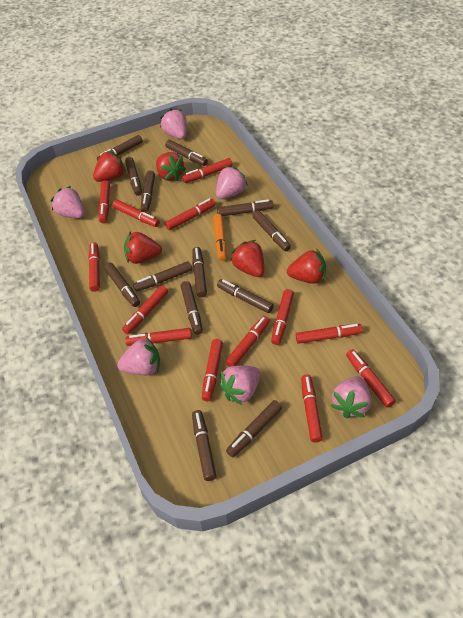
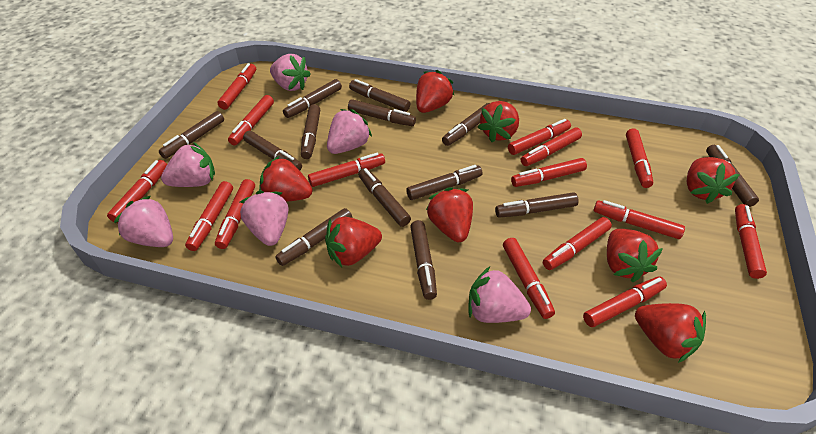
orange marker: [213,214,227,261] = 1 -> none = 0
red marker: [88,242,100,292] [98,180,110,223] [112,200,160,227] [122,285,168,334] [125,328,192,346] [165,198,216,230] [182,158,233,183] [202,339,223,401] [225,316,270,367] [271,289,294,345] [296,324,363,344] [301,375,323,442] [346,349,396,408] = 13 -> [107,160,167,223] [185,181,233,251] [215,179,255,249] [218,63,256,110] [228,95,274,145] [308,153,385,187] [503,238,555,319] [508,119,571,155] [511,158,587,187] [521,128,582,166] [543,217,612,270] [583,276,667,327] [594,200,685,239] [626,128,653,188] [735,204,767,279] = 15
red strawberry: [93,151,126,182] [124,231,162,264] [156,152,186,181] [230,240,264,277] [287,249,326,284] = 5 -> [259,156,312,202] [325,217,382,267] [416,70,455,113] [426,187,473,242] [478,101,519,142] [607,229,663,282] [635,303,706,363] [687,157,740,204] = 8

